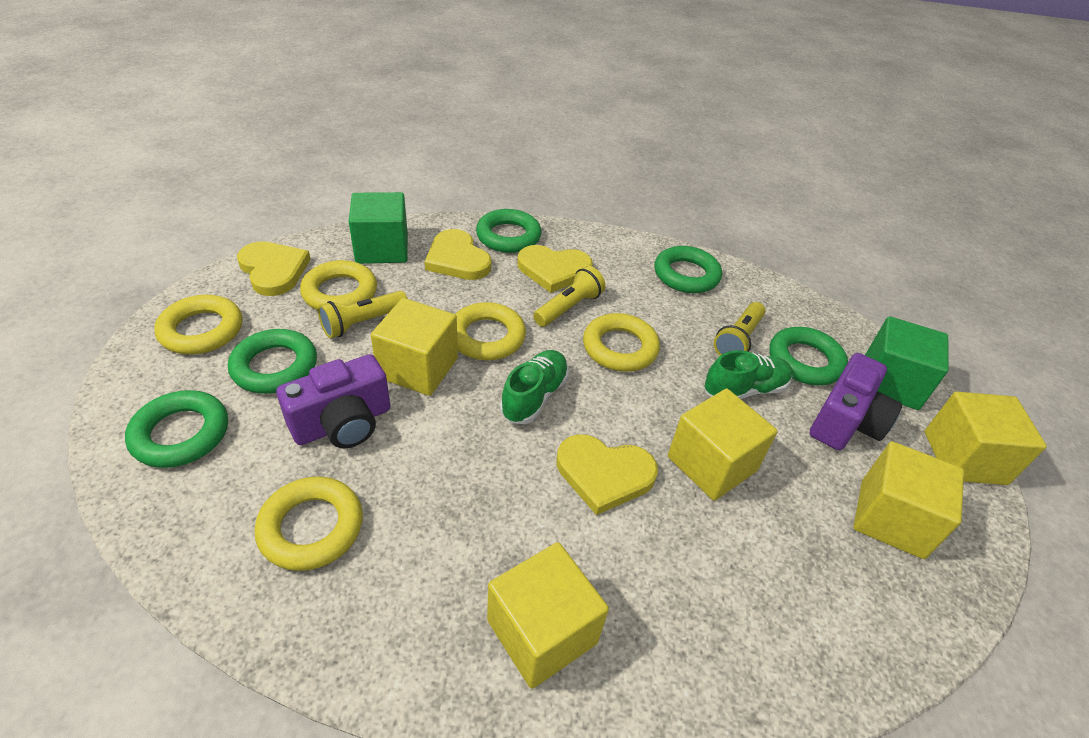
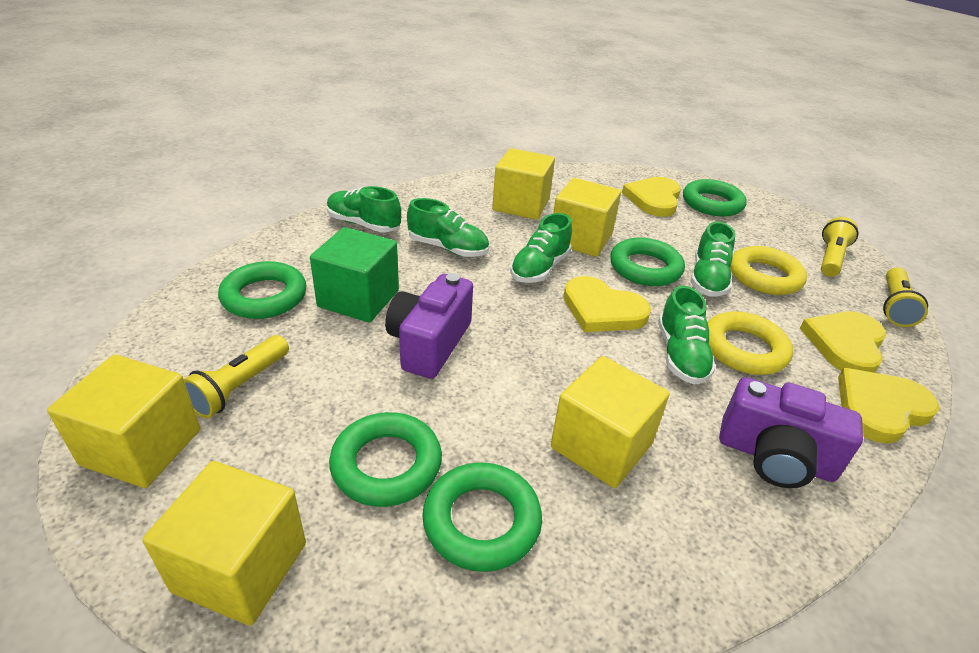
green cube: [348,192,408,264] [865,316,949,410] = 2 -> [310,227,399,322] = 1
green shoe: [500,350,569,424] [704,350,792,399] = 2 -> [327,186,401,232] [407,198,489,257] [510,213,572,283] [658,285,716,384] [691,221,735,297] = 5
yellow ring: [154,295,243,354] [255,476,363,571] [300,260,377,310] [455,302,526,360] [583,313,660,372] = 5 -> [708,311,793,375] [730,246,807,295] = 2

